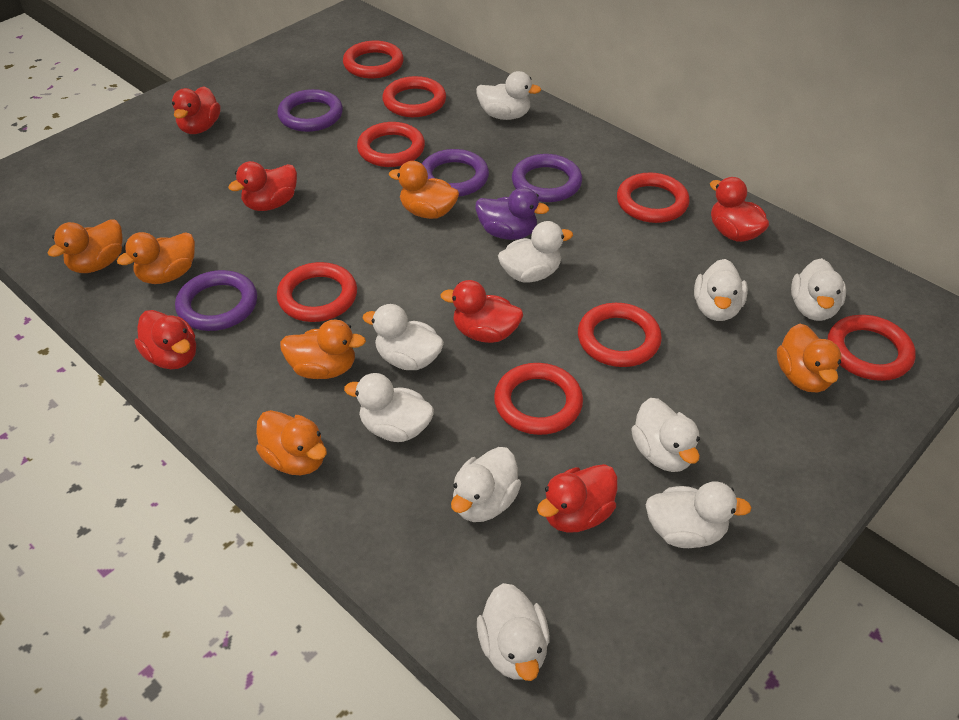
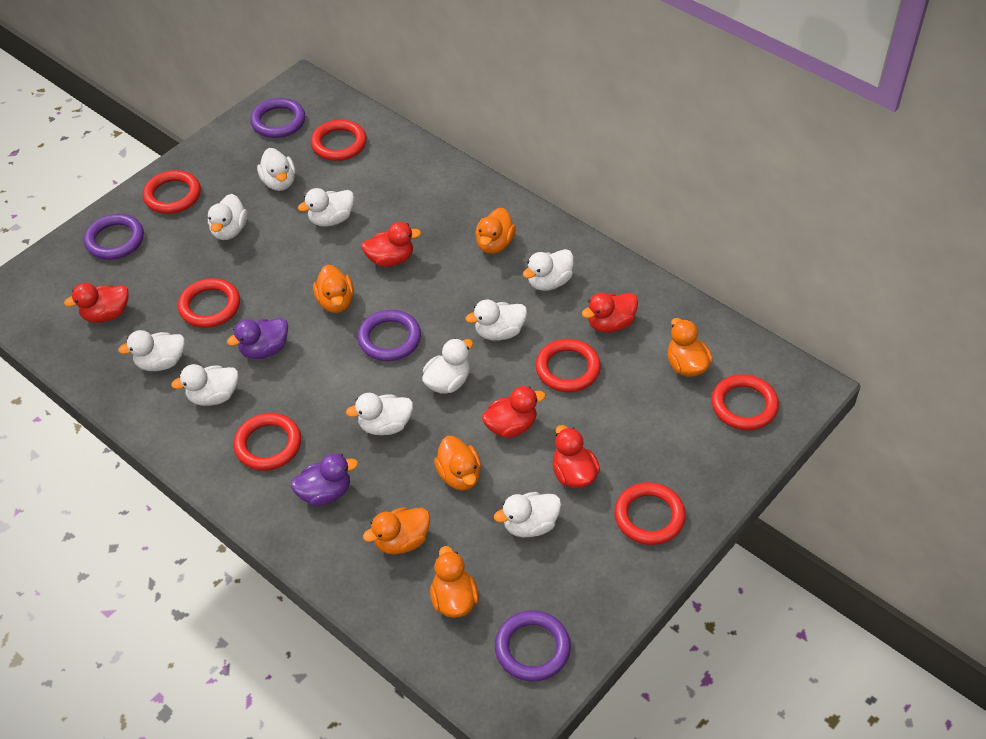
purple duck: [475,187,549,240] = 1 -> [227,318,288,359] [291,453,358,506] = 2
red duck: [135,310,196,369] [172,86,221,134] [228,161,297,211] [440,280,523,343] [537,464,618,533] [710,177,769,242] = 6 -> [64,283,128,323] [361,222,421,267] [482,386,546,438] [552,425,600,488] [582,293,638,333] = 5
red ring: [277,262,357,322] [343,41,404,78] [357,122,425,167] [382,76,446,117] [494,363,583,435] [578,303,662,367] [617,172,690,223] [828,315,916,381] = 8 -> [143,170,201,214] [178,278,240,328] [234,413,301,470] [311,120,367,161] [536,339,601,392] [614,482,686,545] [711,374,779,430] = 7

